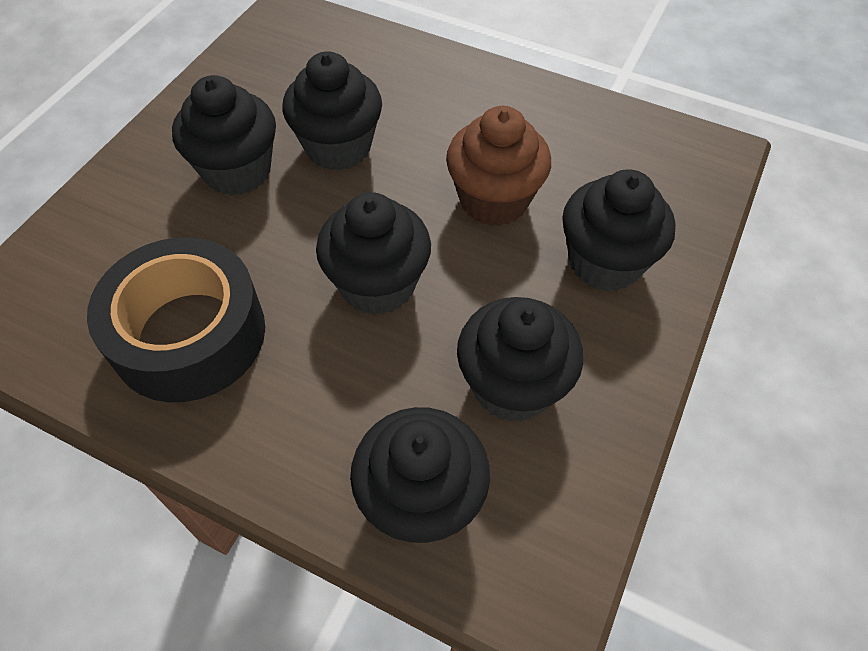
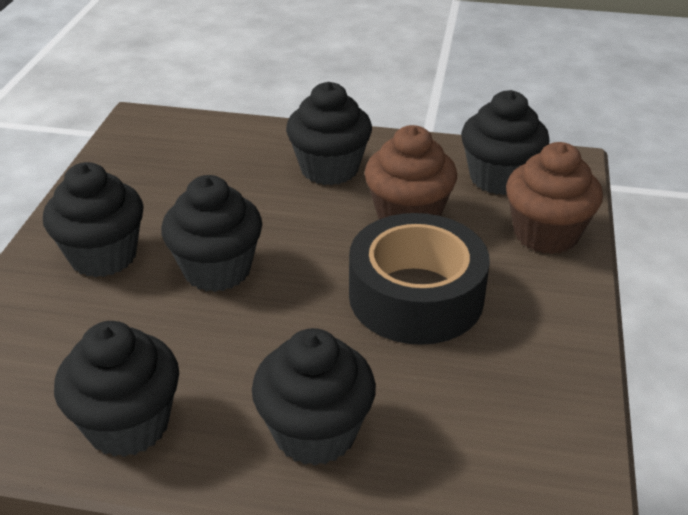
brown cupcake: [446,106,551,226] = 1 -> [364,125,457,219] [506,142,603,254] = 2

